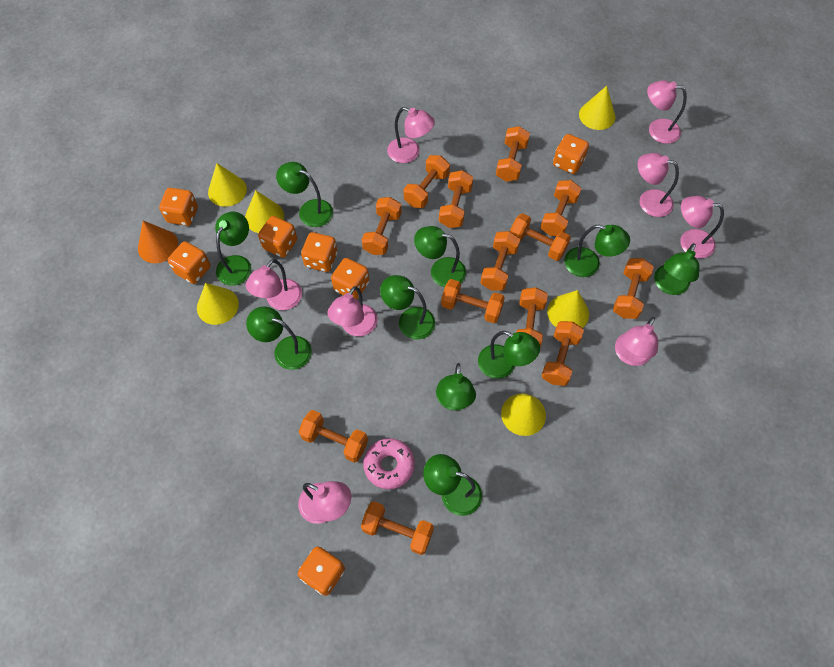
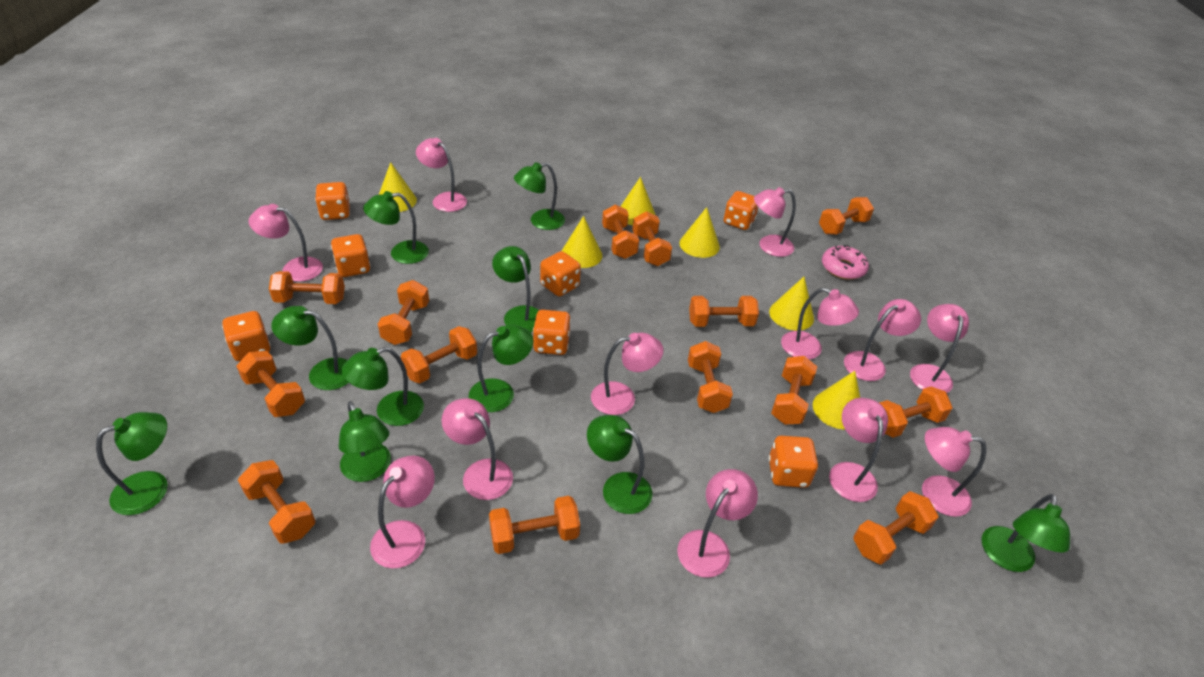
orange cone: [138,221,178,263] = 1 -> none = 0
orange dumbbell: [299,410,368,463] [361,501,434,555] [362,197,402,255] [403,155,450,208] [439,170,473,228] [441,279,505,323] [480,231,520,291] [496,126,530,182] [510,213,571,261] [516,287,548,347] [540,180,581,236] [541,321,584,386] [613,258,654,319] = 13 -> [236,351,305,417] [238,460,316,544] [269,271,345,304] [378,280,429,345] [401,326,477,383] [489,496,580,554] [602,204,639,259] [632,211,672,266] [688,341,733,413] [689,296,759,327] [771,356,817,425] [819,197,874,235] [853,491,939,565] [879,386,952,438] = 14
pink lamp: [246,259,302,310] [298,481,351,524] [327,286,378,336] [387,107,435,163] [615,317,658,366] [638,153,679,217] [647,80,687,144] [680,196,724,258] = 8 -> [248,204,323,282] [370,455,435,569] [416,138,467,212] [442,398,513,500] [591,333,664,415] [677,469,758,578] [754,187,796,257] [781,288,859,360] [829,398,888,502] [844,299,921,381] [910,304,969,393] [922,427,986,517] = 12

